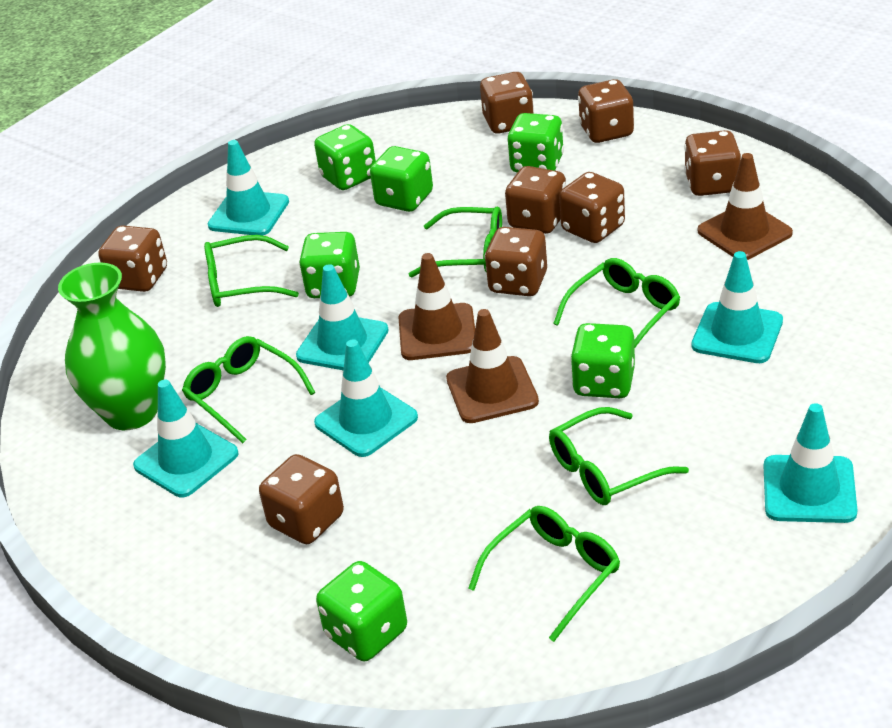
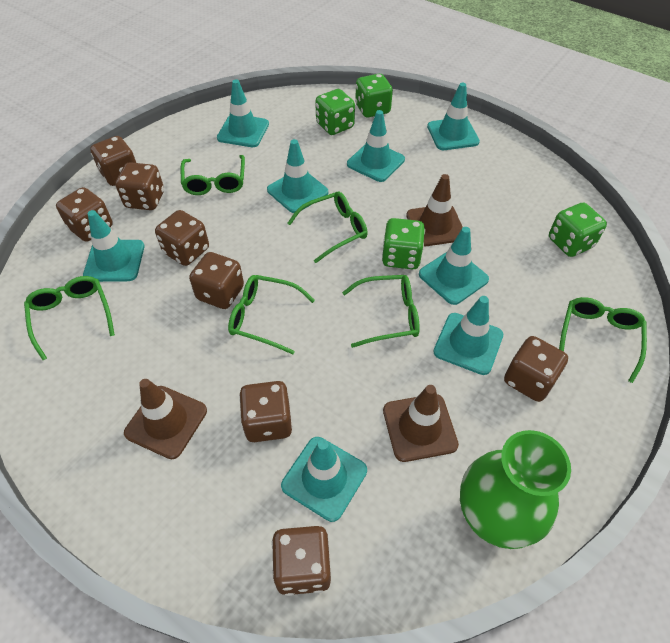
green dice: [299,232,360,298] [314,124,376,190] [316,561,407,661] [370,146,433,212] [507,113,564,173] [570,323,635,398] = 6 -> [315,89,355,135] [355,74,393,118] [382,218,425,269] [549,203,607,257] = 4
turquoise traffic cone: [133,380,239,497] [208,140,289,236] [296,264,389,370] [314,339,418,457] [691,251,783,363] [764,403,857,523] = 6 -> [83,210,144,282] [217,79,269,147] [267,139,328,213] [281,437,367,522] [347,110,405,182] [419,227,489,305] [427,83,480,150] [433,296,503,375] = 8

